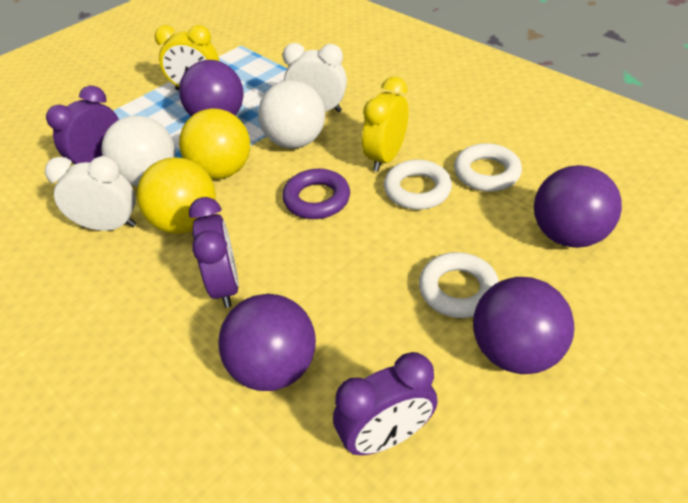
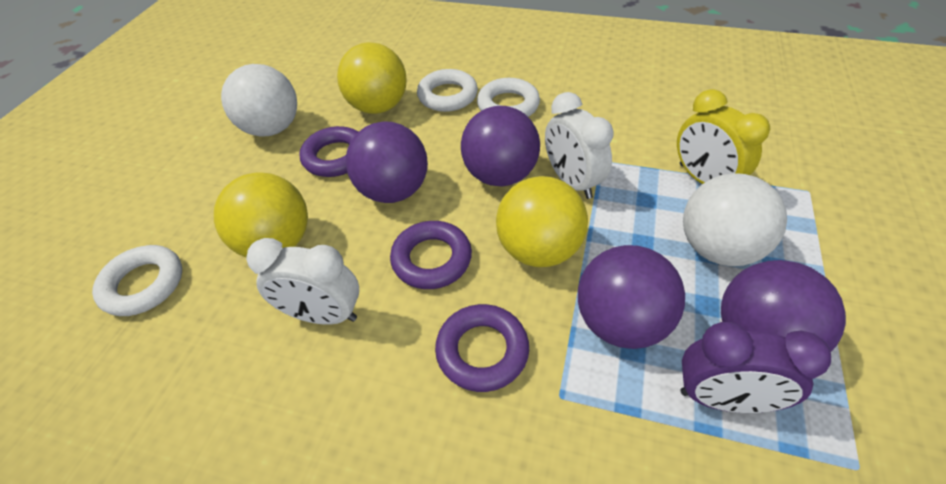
purple clock: [46,86,119,164] [189,197,239,308] [333,352,438,455] = 3 -> [681,322,831,413] = 1
purple ring: [282,169,350,219] = 1 -> [299,126,358,177] [390,221,472,289] [435,304,529,392] = 3
yellow ball: [137,157,216,234] [179,108,250,179] = 2 -> [214,172,308,258] [337,42,407,114] [496,176,588,267] = 3
yellow clock: [155,25,219,90] [362,77,408,172] = 2 -> [677,89,770,184] = 1

